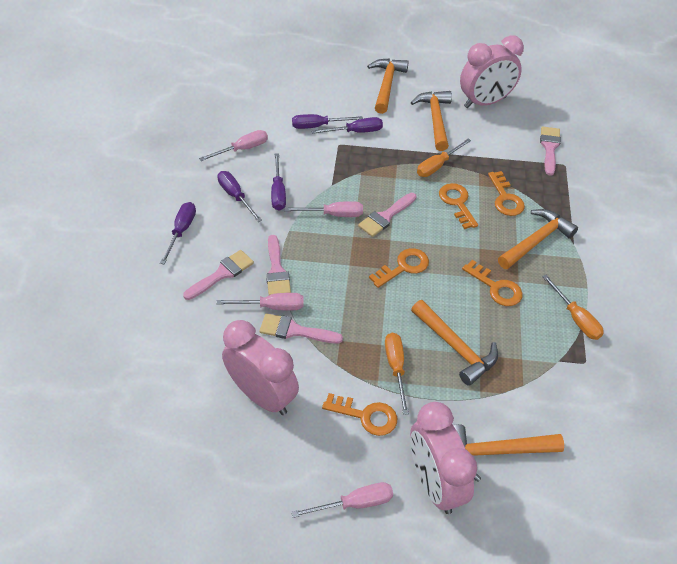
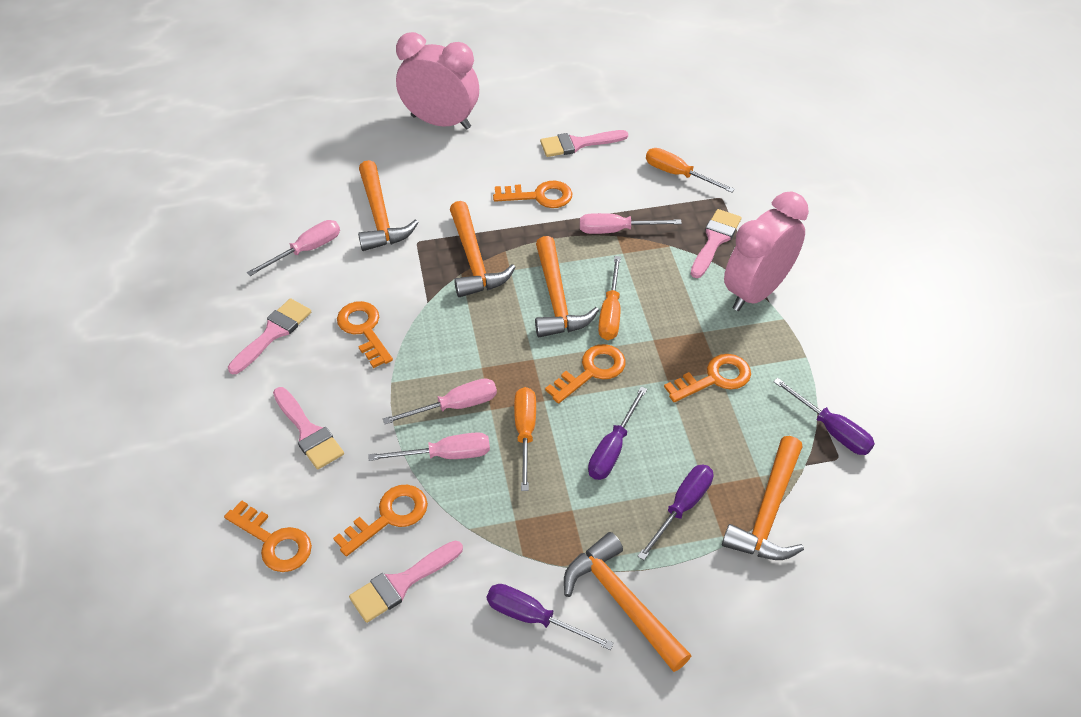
orange key: [322,393,397,436] [369,248,429,288] [439,183,478,229] [462,260,523,306] [488,171,525,216] = 5 -> [224,500,312,572] [333,485,428,556] [337,301,393,368] [493,181,572,208] [545,344,626,404] [664,354,751,402] = 6
pink clock: [222,320,299,415] [410,402,477,514] [460,35,524,108] = 3 -> [396,32,479,129] [724,192,809,311] = 2
purple screwdriver: [160,202,196,264] [217,171,262,222] [271,153,286,211] [292,114,363,129] [312,117,383,134] = 5 -> [487,584,614,650] [588,387,647,480] [638,464,713,560] [773,378,875,455] = 4

